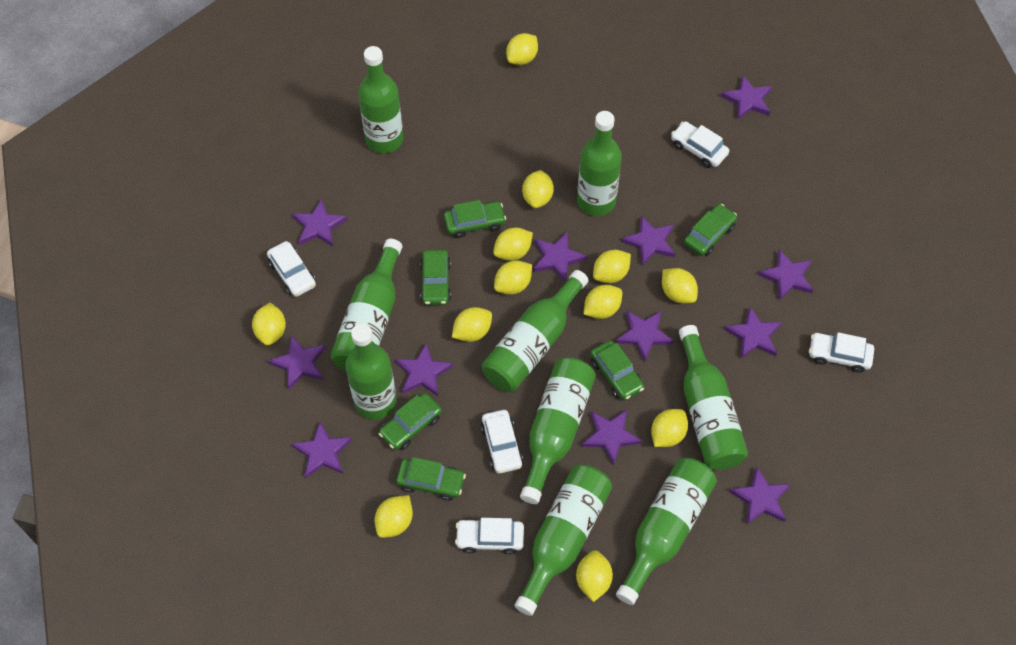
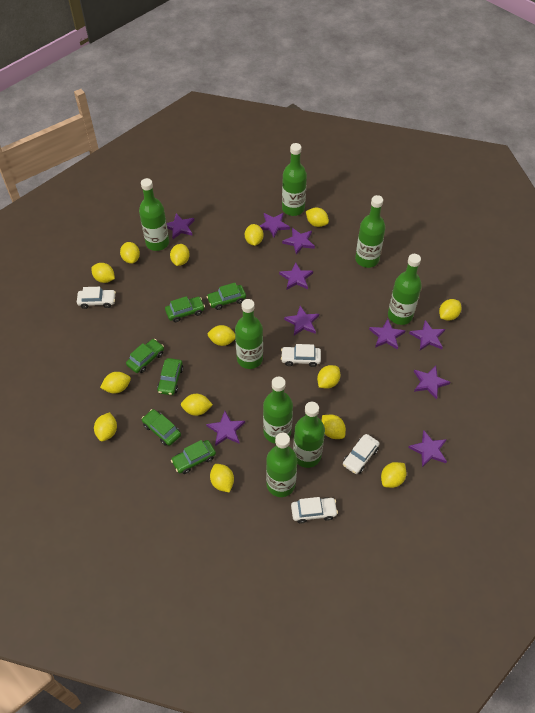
green bottle: [330,239,402,371] [346,324,397,420] [358,46,403,154] [482,270,589,392] [515,464,612,616] [520,357,596,504] [577,111,622,216] [616,458,717,605] [679,325,748,470] = 9 -> [139,178,169,251] [235,299,263,369] [263,377,293,444] [266,433,297,497] [282,143,307,216] [293,402,325,468] [355,195,386,268] [388,254,422,325] = 8
purple star: [268,335,326,390] [291,421,352,478] [292,199,347,246] [395,343,453,396] [533,231,587,283] [582,410,642,466] [615,310,674,362] [621,216,675,266] [721,75,772,119] [724,307,782,358] [729,467,791,524] [758,249,814,301] = 12 -> [167,213,195,239] [206,411,245,446] [260,213,290,238] [279,262,313,290] [282,228,315,255] [284,306,319,336] [369,319,406,350] [408,431,447,467] [409,320,445,350] [414,366,450,400] = 10
white car: [267,241,316,297] [455,518,524,555] [481,410,523,474] [671,121,729,168] [809,332,874,373] = 5 -> [77,287,116,309] [281,344,321,367] [291,497,338,523] [343,434,380,474] = 4
yellow lemon: [252,303,286,345] [375,495,413,538] [452,307,492,342] [493,227,533,261] [494,260,532,295] [506,33,538,65] [522,170,554,208] [576,550,613,602] [583,285,622,319] [593,250,631,284] [651,409,688,447] [662,268,698,304] = 12 -> [91,263,115,283] [94,412,117,441] [100,372,131,394] [120,242,140,264] [170,244,190,266] [181,394,213,416] [208,325,235,346] [210,464,234,493] [245,224,263,246] [306,208,329,227] [317,365,340,389] [322,415,346,439] [381,462,406,488] [439,299,461,321] = 14

